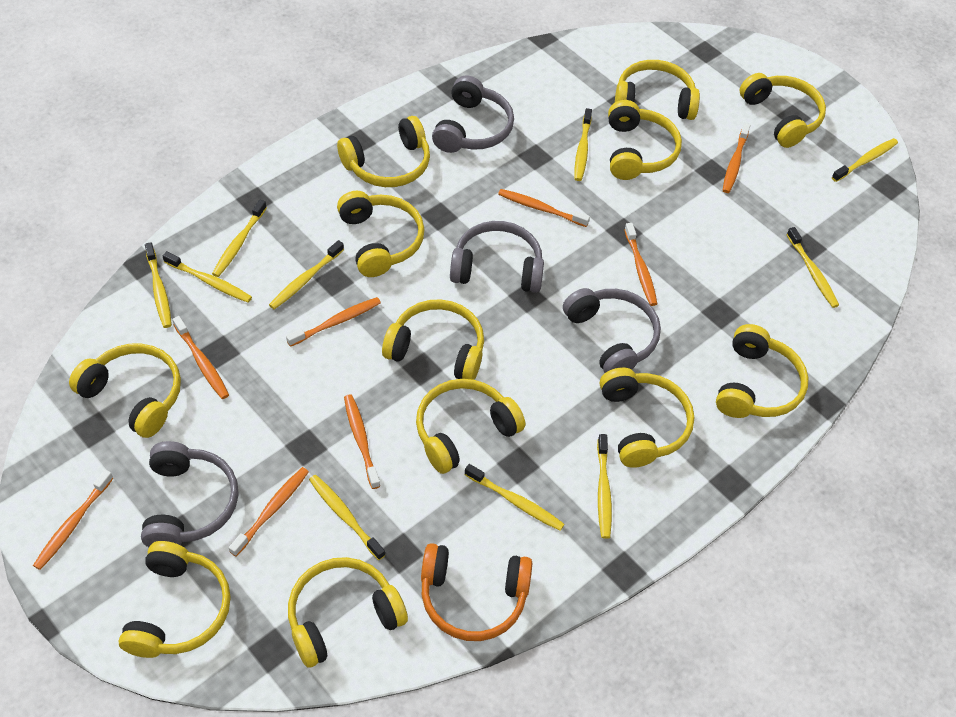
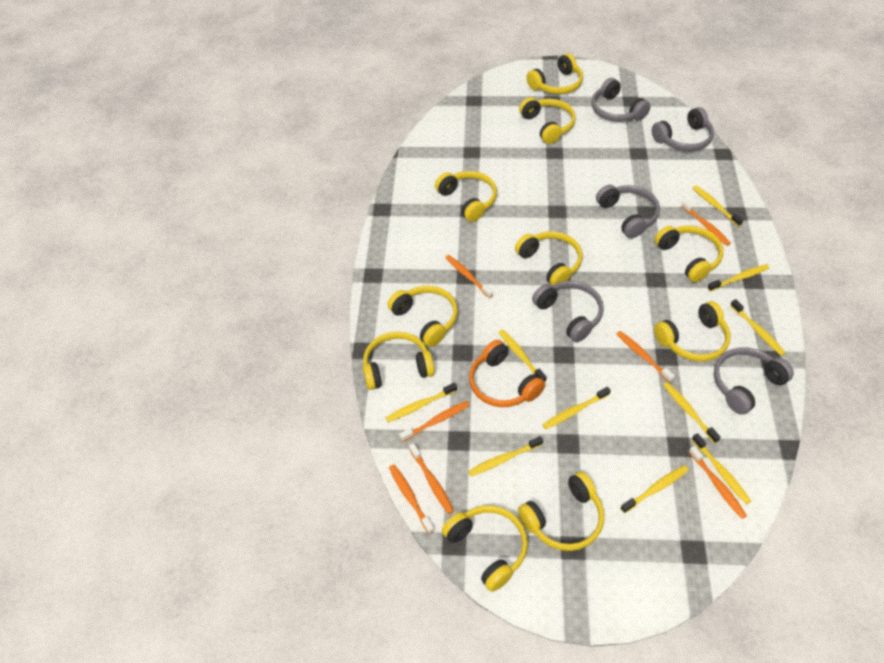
grey headphones: [141,441,239,547] [432,75,514,153] [450,221,544,293] [563,288,661,373] = 4 -> [532,281,604,342] [591,78,651,122] [596,185,660,238] [652,107,714,151] [714,347,794,415] = 5
orange toothbrush: [33,470,113,570] [173,316,229,399] [229,467,309,557] [286,297,381,347] [344,394,380,489] [498,189,590,227] [624,223,657,306] [723,123,750,193] = 8 -> [389,465,434,534] [399,401,470,442] [409,443,454,514] [445,255,493,298] [616,331,675,383] [682,200,731,246] [689,446,747,519] = 7
yellow headphones: [69,343,181,438] [119,541,231,658] [288,557,408,668] [337,116,430,187] [337,191,425,277] [382,299,484,380] [416,379,525,474] [600,367,694,468] [608,100,682,180] [615,60,700,120] [716,324,809,418] [739,73,826,148] = 12 -> [363,332,435,390] [388,286,458,347] [435,171,497,222] [442,505,528,592] [515,231,583,286] [518,472,604,551] [519,97,576,144] [526,53,583,94] [654,225,723,282] [654,301,730,362] = 10

